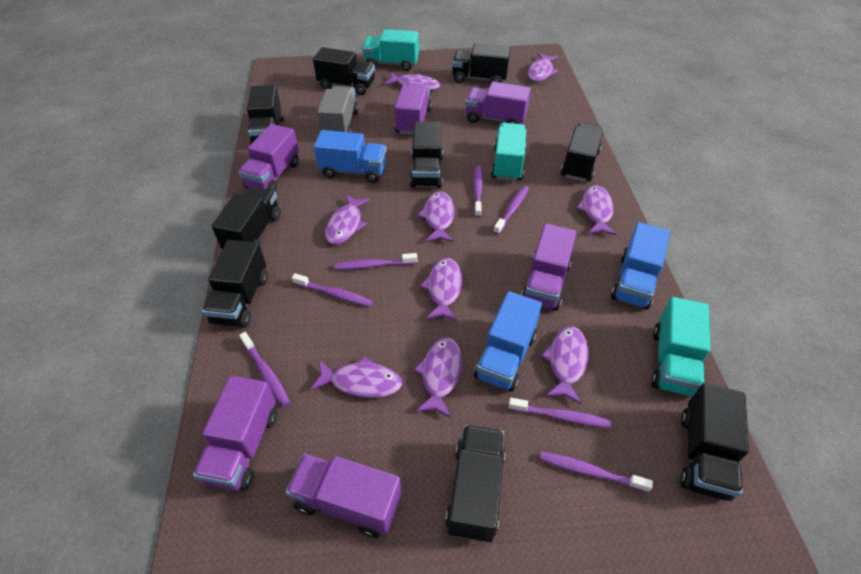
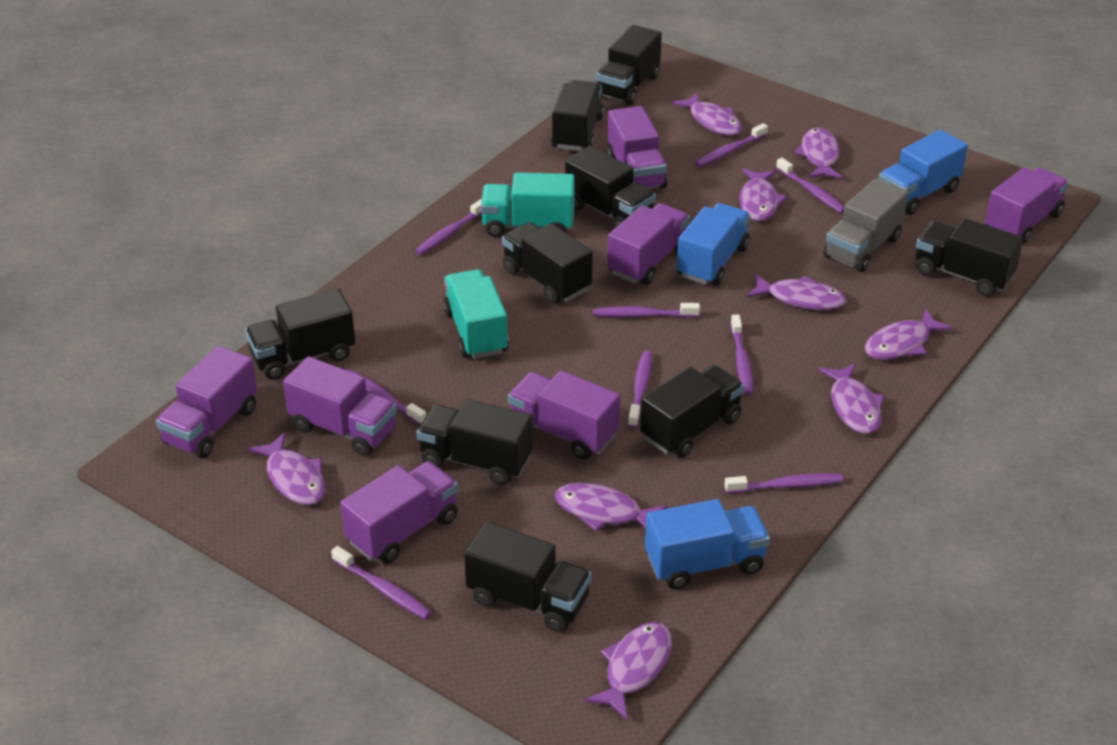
purple toothbrush: [239,332,290,407] [292,273,373,307] [334,253,417,270] [473,166,483,217] [493,186,529,235] [509,398,612,428] [540,451,653,493] = 7 -> [331,546,432,619] [346,369,426,425] [415,199,482,255] [593,303,700,318] [628,350,652,428] [695,123,768,167] [724,473,843,493] [731,315,753,395] [776,158,844,213] = 9
purple truck: [193,376,277,491] [238,124,299,191] [286,453,402,538] [395,83,432,135] [465,82,531,124] [521,223,577,311] = 6 -> [156,346,258,458] [283,356,397,456] [341,461,458,564] [508,371,620,459] [607,106,667,189] [607,203,690,285] [985,167,1069,244] = 7
turquoise truck: [362,29,419,71] [491,123,526,181] [651,297,710,397] = 3 -> [443,269,509,359] [481,173,575,237] = 2

